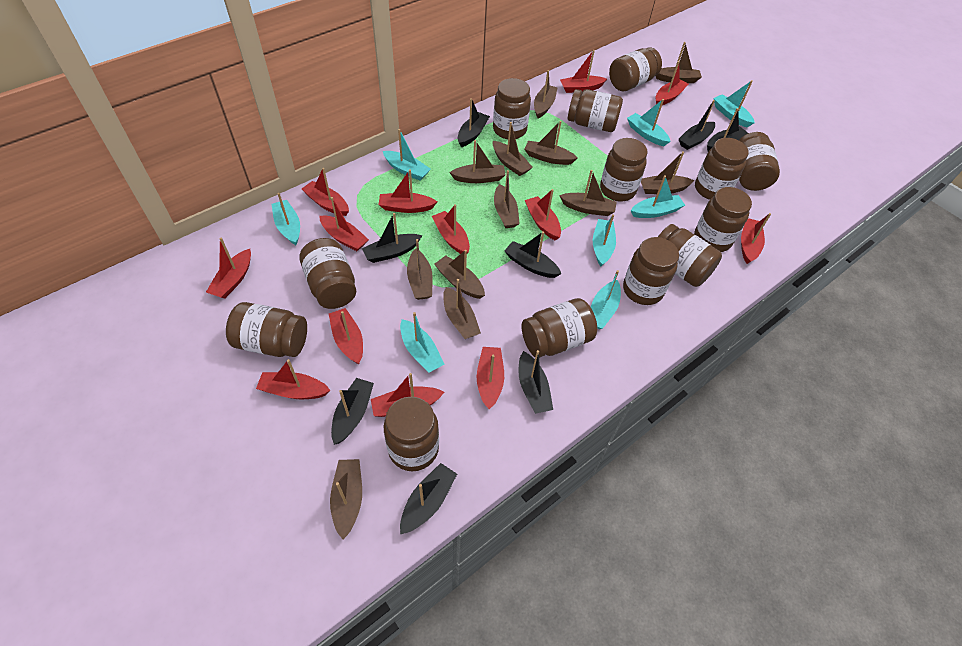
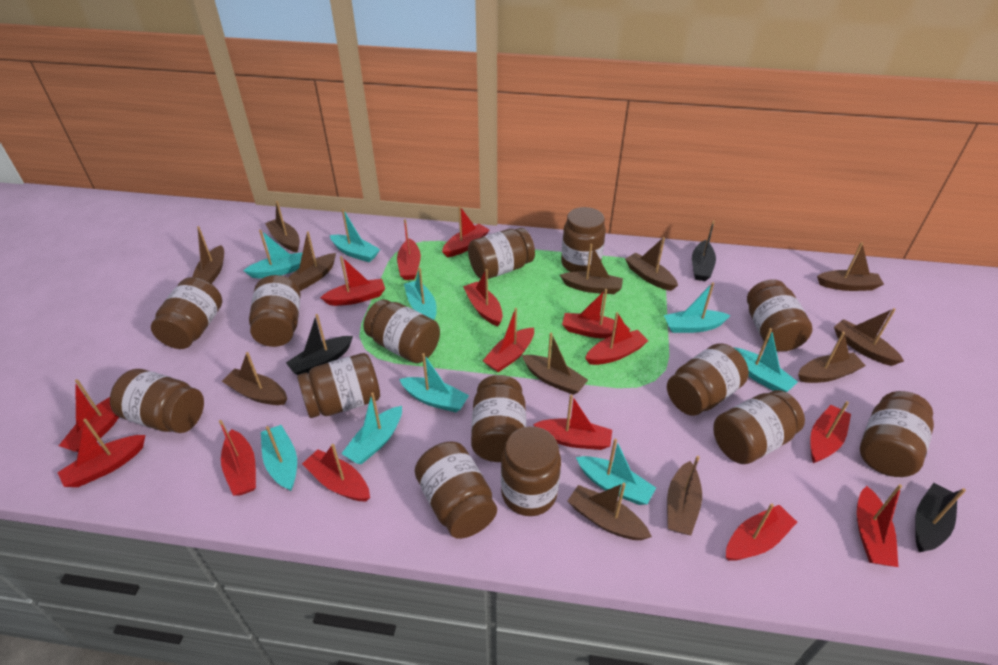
black boat: [331,378,374,445] [362,213,422,263] [400,463,457,535] [458,98,490,147] [504,231,562,278] [519,350,553,414] [679,100,715,150] [707,108,748,151] = 8 -> [286,314,353,375] [692,220,716,281] [915,483,966,552] = 3
brown jar: [226,302,307,357] [299,238,356,309] [384,397,439,471] [493,78,531,139] [522,298,597,358] [568,89,623,132] [600,138,648,201] [609,47,662,91] [623,237,679,305] [658,224,722,287] [694,187,752,252] [695,138,748,200] [739,132,780,191] = 13 -> [110,369,204,433] [151,277,222,349] [249,275,300,347] [297,353,380,418] [364,299,440,363] [415,442,497,539] [468,228,535,279] [471,375,526,462] [501,426,561,516] [561,207,606,272] [667,343,749,416] [713,390,805,464] [747,279,813,351] [860,391,934,477] = 14
red boat: [206,238,251,298] [256,359,331,399] [302,168,349,216] [319,197,369,251] [329,308,363,364] [371,373,444,417] [378,169,437,213] [432,204,470,254] [477,347,504,409] [525,189,561,241] [560,50,607,93] [655,61,688,105] [741,213,771,264] = 13 -> [57,419,145,487] [59,379,119,452] [219,420,256,496] [302,444,370,501] [320,256,385,306] [397,219,421,280] [442,206,489,257] [463,269,503,326] [483,308,534,372] [533,395,612,450] [562,289,630,339] [585,312,648,365] [726,503,797,561] [810,401,851,463] [857,484,902,567] = 15
turquoise boat: [272,193,300,245] [383,129,431,181] [400,312,444,373] [591,270,621,329] [593,214,616,267] [627,99,671,146] [631,175,685,218] [713,80,755,128] = 8 -> [243,230,303,278] [261,425,297,491] [330,209,380,262] [341,392,402,464] [399,353,469,412] [404,268,437,320] [576,439,656,505] [664,282,731,333] [733,328,798,392] = 9

